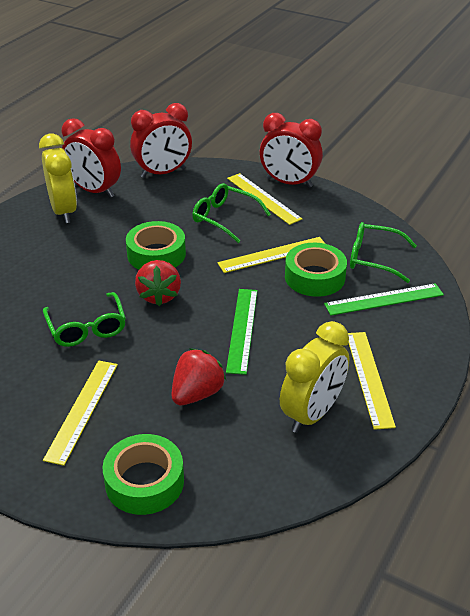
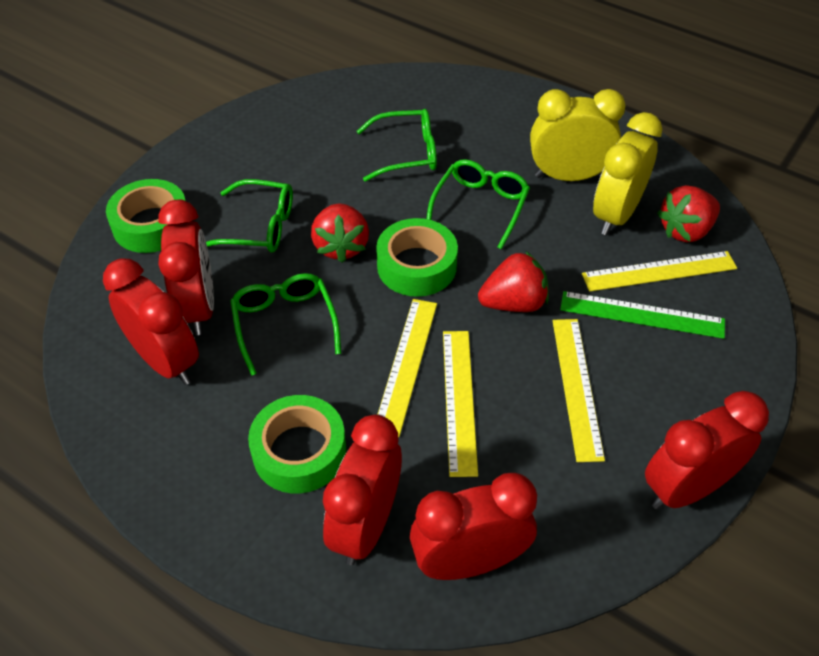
green glasses: [43,292,126,347] [192,183,271,243] [350,222,417,283] = 3 -> [206,179,293,253] [230,273,341,376] [357,109,437,182] [426,159,530,250] = 4
green ruler: [226,289,258,375] [324,283,444,316] = 2 -> [560,291,725,339] = 1
red clock: [61,118,121,198] [130,103,192,178] [260,113,323,188] = 3 -> [103,258,199,385] [158,200,214,335] [323,415,402,565] [410,473,537,580] [645,391,769,509] = 5
red strawberry: [135,260,181,306] [171,348,226,405] = 2 -> [311,203,369,263] [478,252,549,312] [657,185,720,243] = 3

